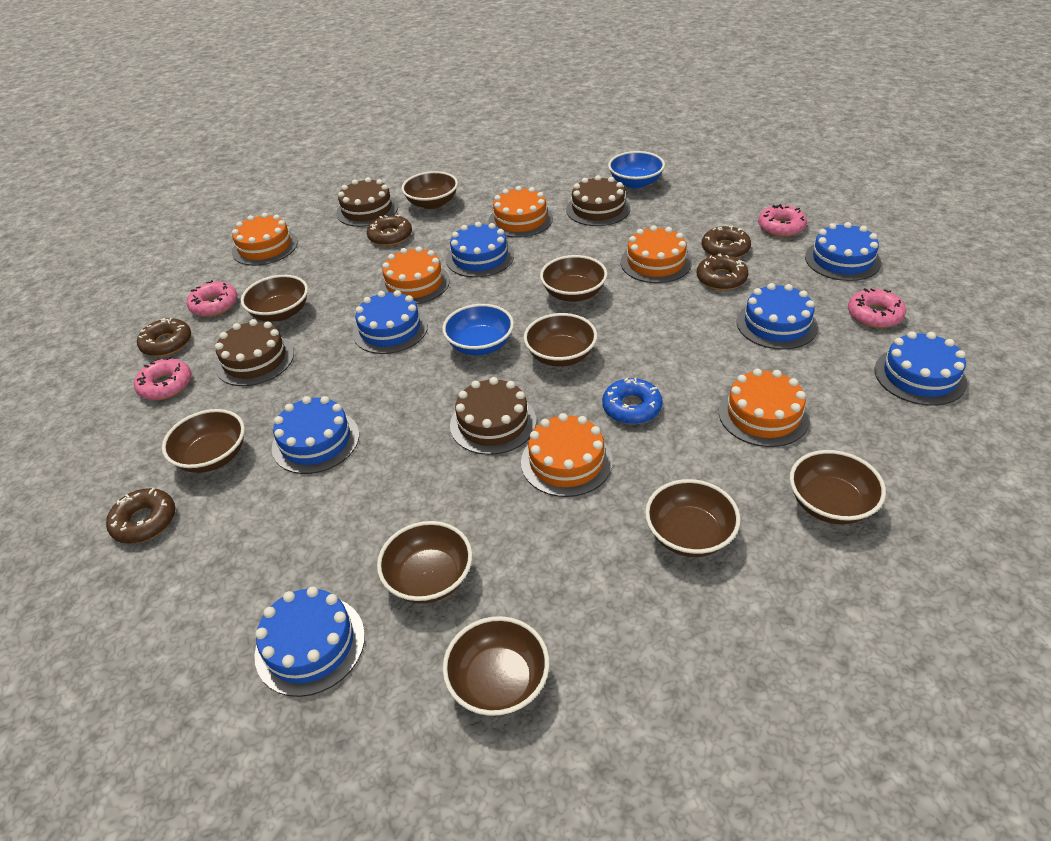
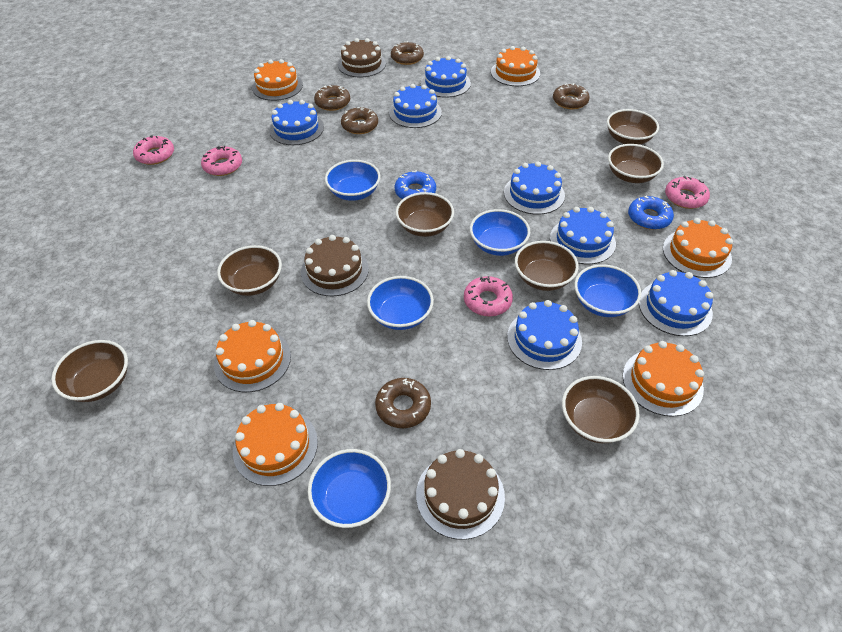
blue bowl: [442,304,514,355] [608,151,665,189] = 2 -> [308,449,391,528] [325,160,380,201] [367,276,434,330] [470,209,530,256] [574,264,641,317] = 5
blue donut: [602,378,663,424] = 1 -> [395,170,436,199] [628,195,674,230] = 2
brown bowl: [162,409,245,473] [241,275,308,321] [377,521,472,603] [401,171,458,209] [442,616,550,716] [524,313,597,366] [540,255,607,302] [645,479,741,557] [790,450,886,524] = 9 -> [51,340,128,402] [217,245,282,296] [395,192,454,237] [515,241,579,291] [562,376,640,443] [607,109,659,145] [608,144,664,183] = 7
brown cake: [215,319,294,386] [336,177,398,227] [450,377,536,455] [566,175,631,226] = 4 -> [301,235,369,296] [338,38,386,77] [416,449,505,540] = 3

